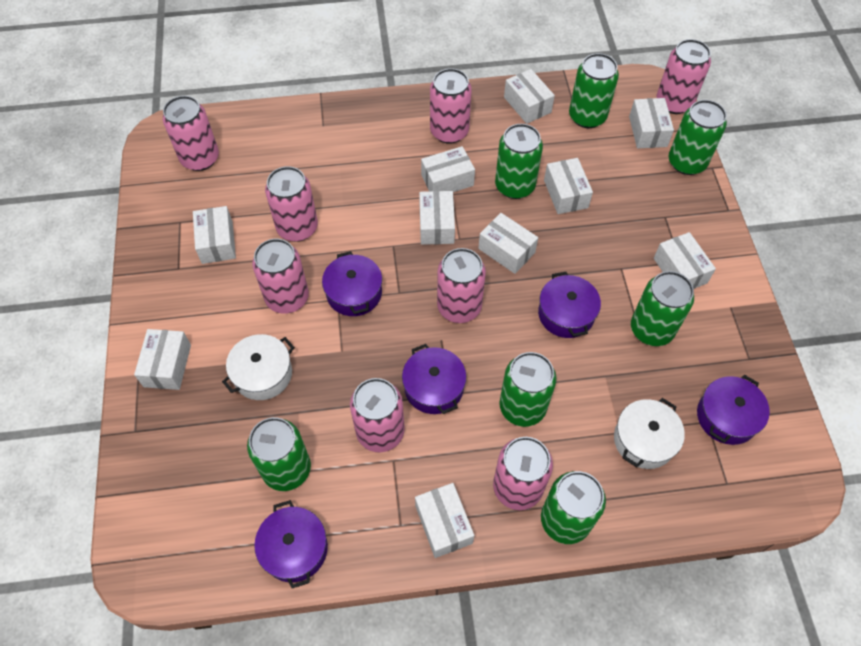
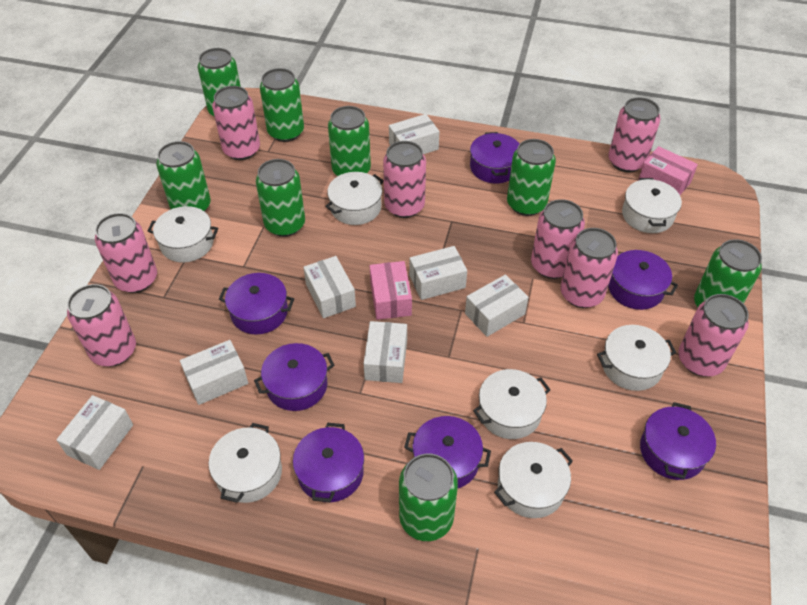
green can: [247,417,311,491] [495,124,543,199] [499,352,557,427] [541,471,606,544] [569,53,619,128] [631,271,694,346] [669,100,727,175] = 7 -> [156,141,211,212] [198,48,241,116] [256,159,305,237] [260,68,304,142] [328,106,371,176] [399,453,458,541] [507,139,556,216] [694,239,762,307] = 8
pink box: none = 0 -> [370,261,412,320] [638,146,698,195] = 2
purple pot: [254,500,328,588] [322,251,382,316] [402,344,466,414] [538,272,601,338] [697,375,770,445] = 5 -> [219,273,294,335] [254,343,335,411] [293,423,364,502] [404,416,491,488] [470,132,519,183] [608,250,678,310] [640,402,716,480] = 7
white box: [134,329,191,390] [193,206,236,264] [415,483,474,558] [419,191,455,245] [421,146,475,192] [478,213,538,274] [504,69,555,124] [544,158,593,214] [629,98,674,148] [654,232,716,289] = 10 -> [56,395,133,470] [180,340,248,405] [303,256,356,318] [363,321,407,383] [389,114,439,154] [409,246,467,300] [465,275,529,337] = 7
white pot: [222,334,295,400] [614,398,685,469] = 2 -> [148,206,218,263] [209,423,282,503] [325,172,384,225] [473,369,551,439] [494,442,573,518] [597,325,676,391] [622,178,682,233] = 7

